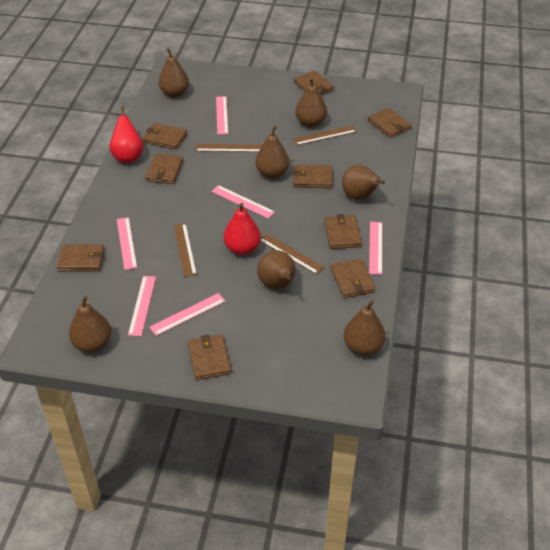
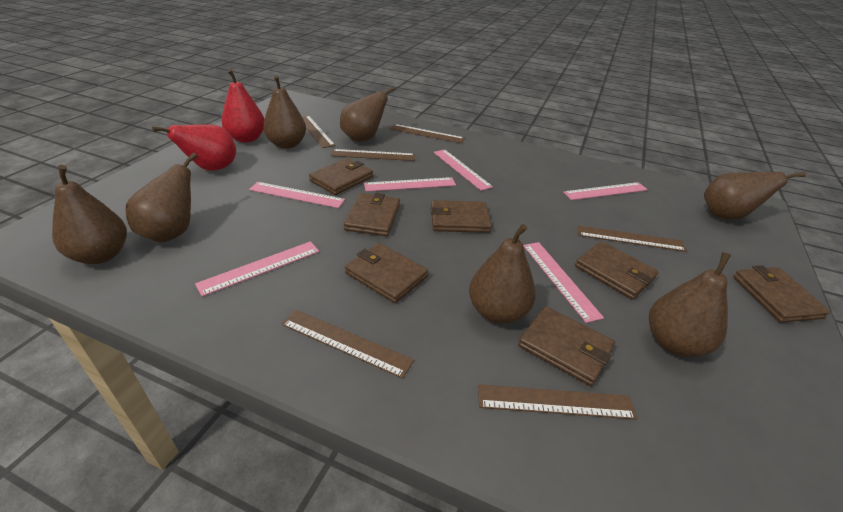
brown ruler: [174,223,197,277] [195,144,262,152] [261,233,324,275] [293,125,357,145] = 4 -> [281,310,414,379] [302,116,335,148] [330,149,415,161] [390,124,465,143] [478,384,637,420] [577,225,687,252] = 6
brown wallet: [57,245,104,272] [143,123,187,150] [145,154,183,184] [187,334,231,380] [293,164,332,188] [294,71,334,95] [324,214,362,249] [331,258,376,298] [368,108,412,138] = 9 -> [309,158,373,195] [344,193,400,236] [345,243,428,303] [431,200,492,233] [518,306,615,386] [575,241,659,300] [733,265,830,323] = 7

